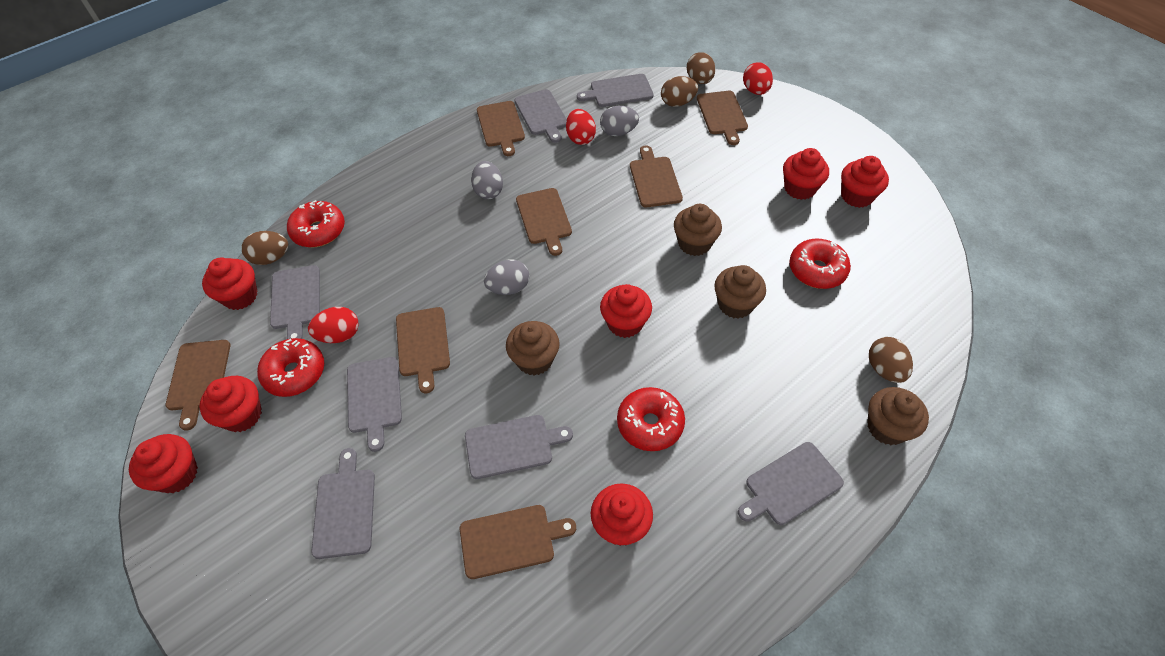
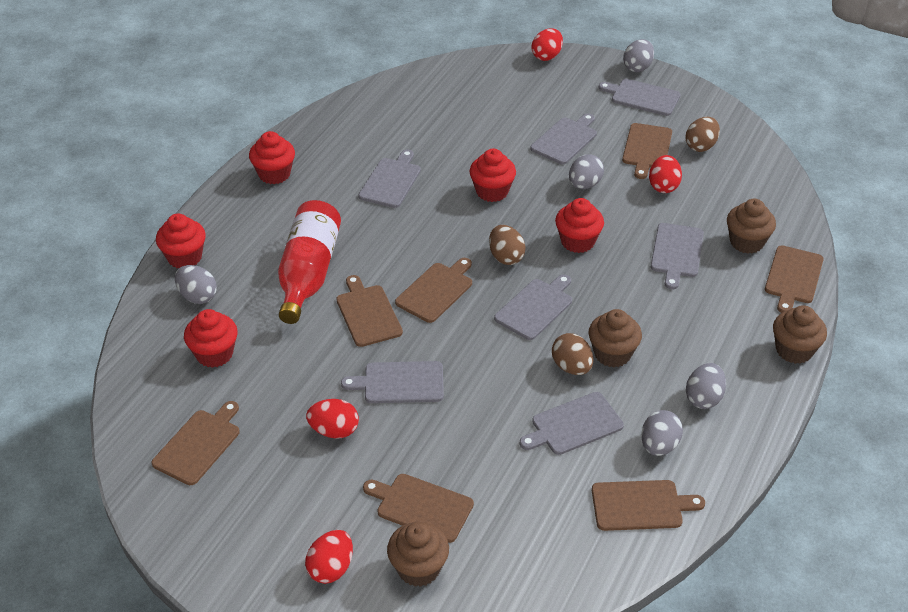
brown egg: [242,231,288,265] [661,76,698,107] [687,52,715,84] [869,337,913,383] = 4 -> [489,225,526,265] [552,333,593,375] [686,117,720,152] = 3
grey egg: [471,161,503,199] [484,259,529,295] [600,106,639,136] = 3 -> [175,265,217,304] [569,154,604,189] [623,39,654,72] [641,410,683,456] [686,363,726,409] = 5
red bottle: none = 0 -> [278,200,341,324] = 1
red cupcake: [129,434,198,493] [200,376,262,432] [202,257,258,310] [591,483,653,546] [600,284,652,338] [783,148,829,200] [841,156,889,208] = 7 -> [156,214,206,268] [184,309,237,368] [249,131,295,184] [470,149,516,202] [555,198,604,253] = 5
red donut: [257,338,324,397] [287,200,345,248] [617,387,685,451] [789,239,851,289] = 4 -> none = 0
red egg: [308,307,359,343] [566,109,596,145] [743,62,773,95] = 3 -> [305,530,353,584] [306,399,359,439] [532,28,563,61] [649,155,682,193] = 4

